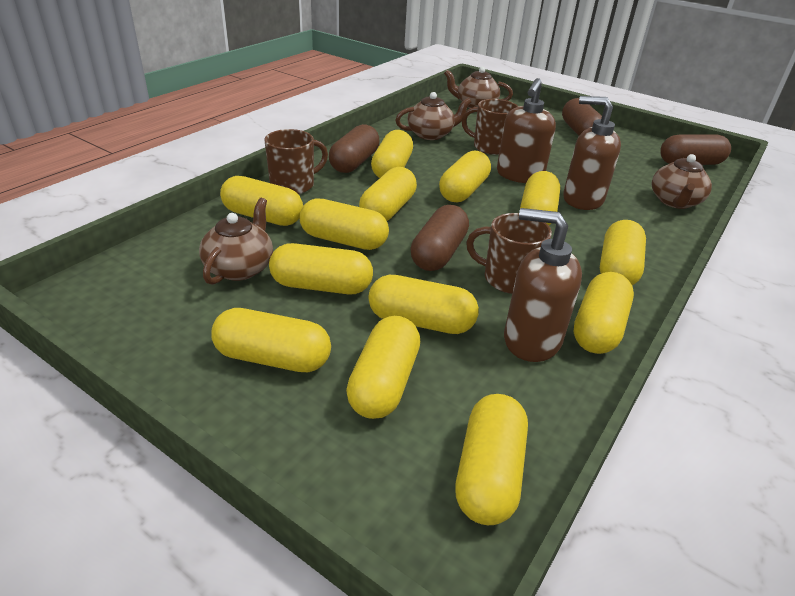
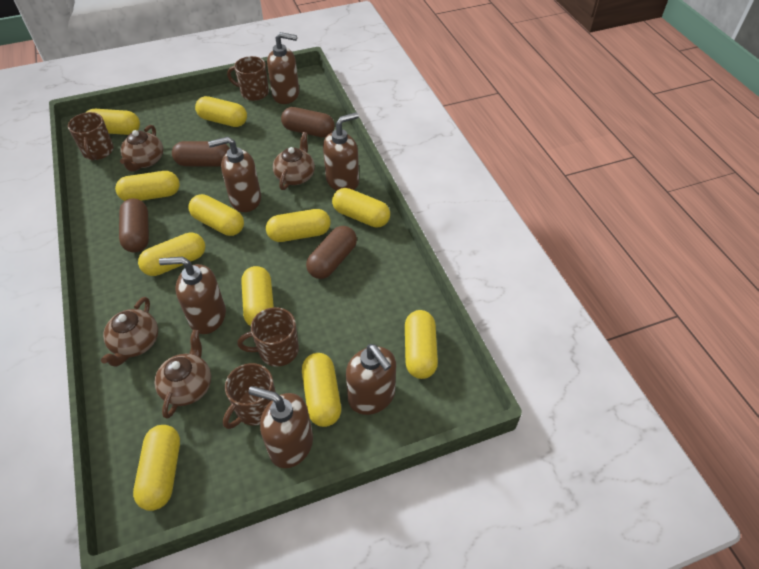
brown mug: [264,129,328,194] [462,99,518,155] [466,213,552,294] = 3 -> [68,112,114,161] [223,363,275,429] [227,56,269,101] [237,307,299,367] = 4
brown soap dispenser: [497,78,556,183] [504,208,582,362] [563,96,621,210] = 3 -> [159,257,226,334] [208,137,261,212] [248,386,313,468] [267,32,299,104] [323,112,359,191] [346,344,396,415] = 6
yellow capsule: [211,308,331,372] [220,176,303,226] [269,243,373,294] [300,198,389,250] [346,316,420,419] [359,167,417,221] [368,275,479,334] [371,130,413,178] [439,150,491,202] [455,394,528,525] [520,171,560,225] [574,272,634,354] [600,220,646,285] = 13 -> [87,109,140,135] [115,171,180,201] [133,425,180,511] [138,232,205,276] [189,194,244,236] [195,96,247,127] [241,266,274,326] [266,209,331,242] [302,353,341,427] [332,188,390,227] [405,310,438,379] = 11

